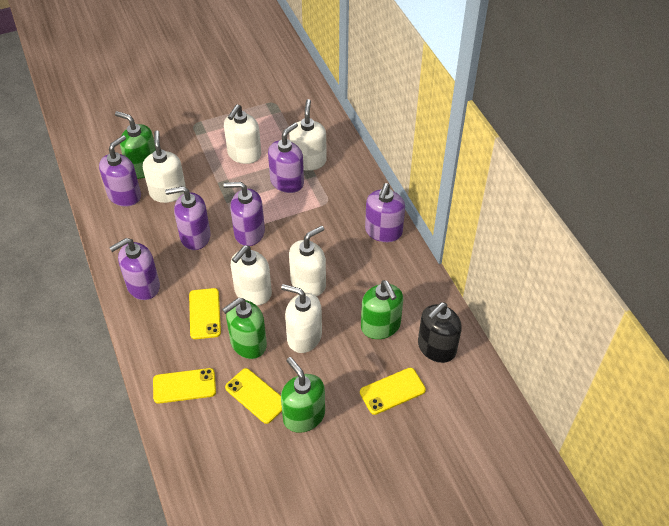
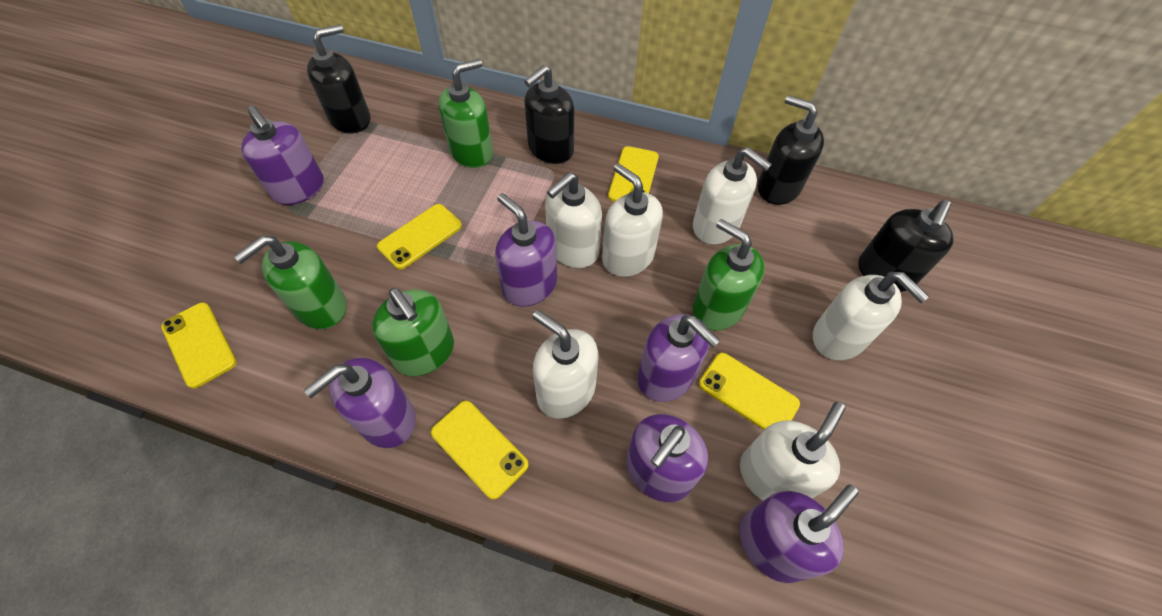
black soap dispenser: [418,302,462,363] = 1 -> [307,24,370,134] [524,65,574,164] [758,95,824,205] [858,200,954,292] = 4
yellow phone: [153,368,216,404] [189,288,221,339] [225,368,282,424] [360,368,426,415] = 4 -> [161,302,237,389] [377,204,462,270] [431,401,529,500] [608,146,659,202] [699,353,800,430] = 5

